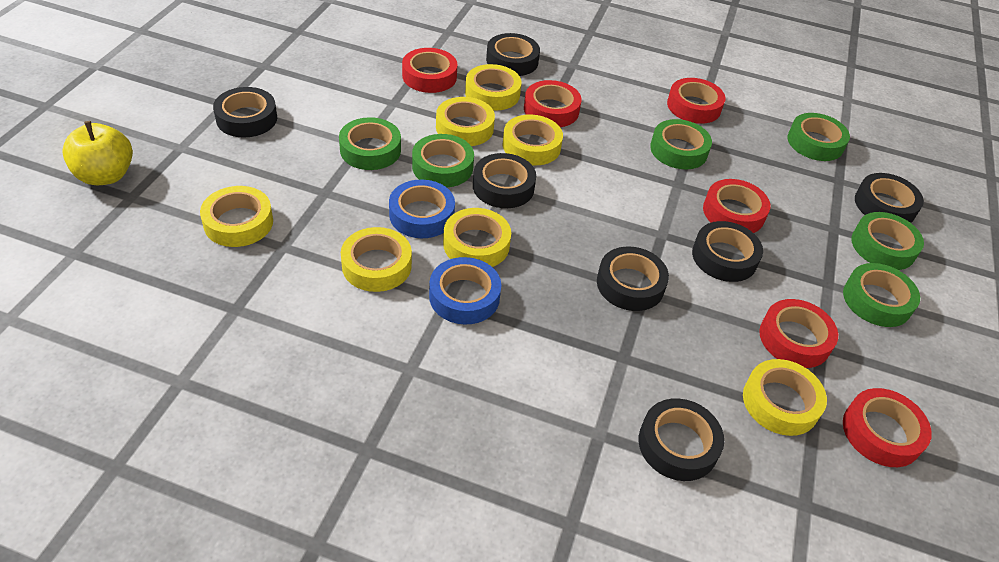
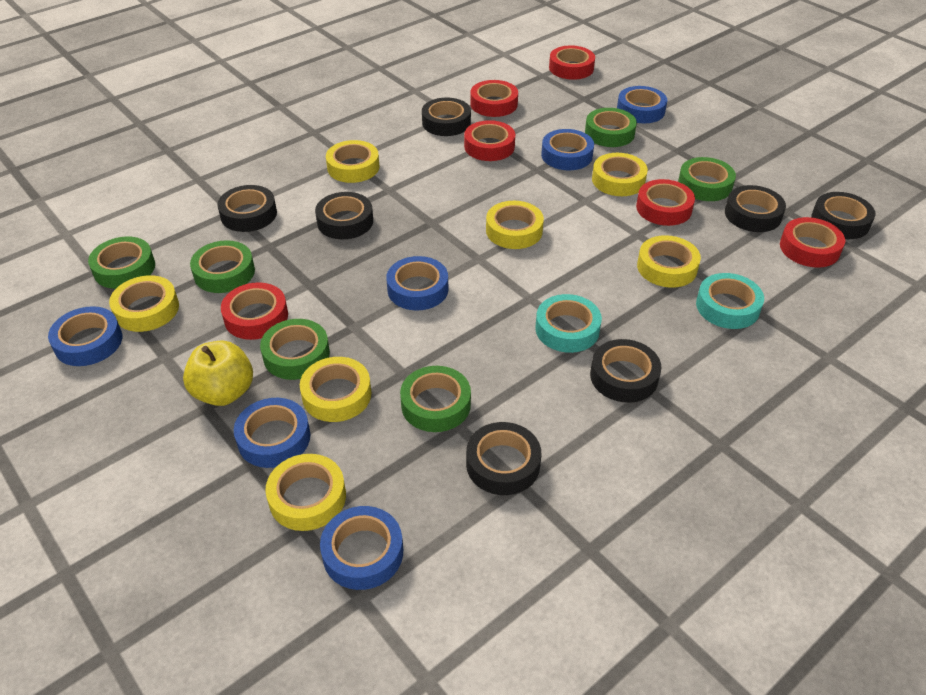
blue tape: [389,180,455,238] [429,257,501,325] = 2 -> [48,306,122,366] [234,398,310,468] [320,506,403,590] [386,256,448,311] [541,129,594,170] [617,86,667,123] = 6
turquoise tape: none = 0 -> [535,294,602,353] [696,273,764,329] = 2

